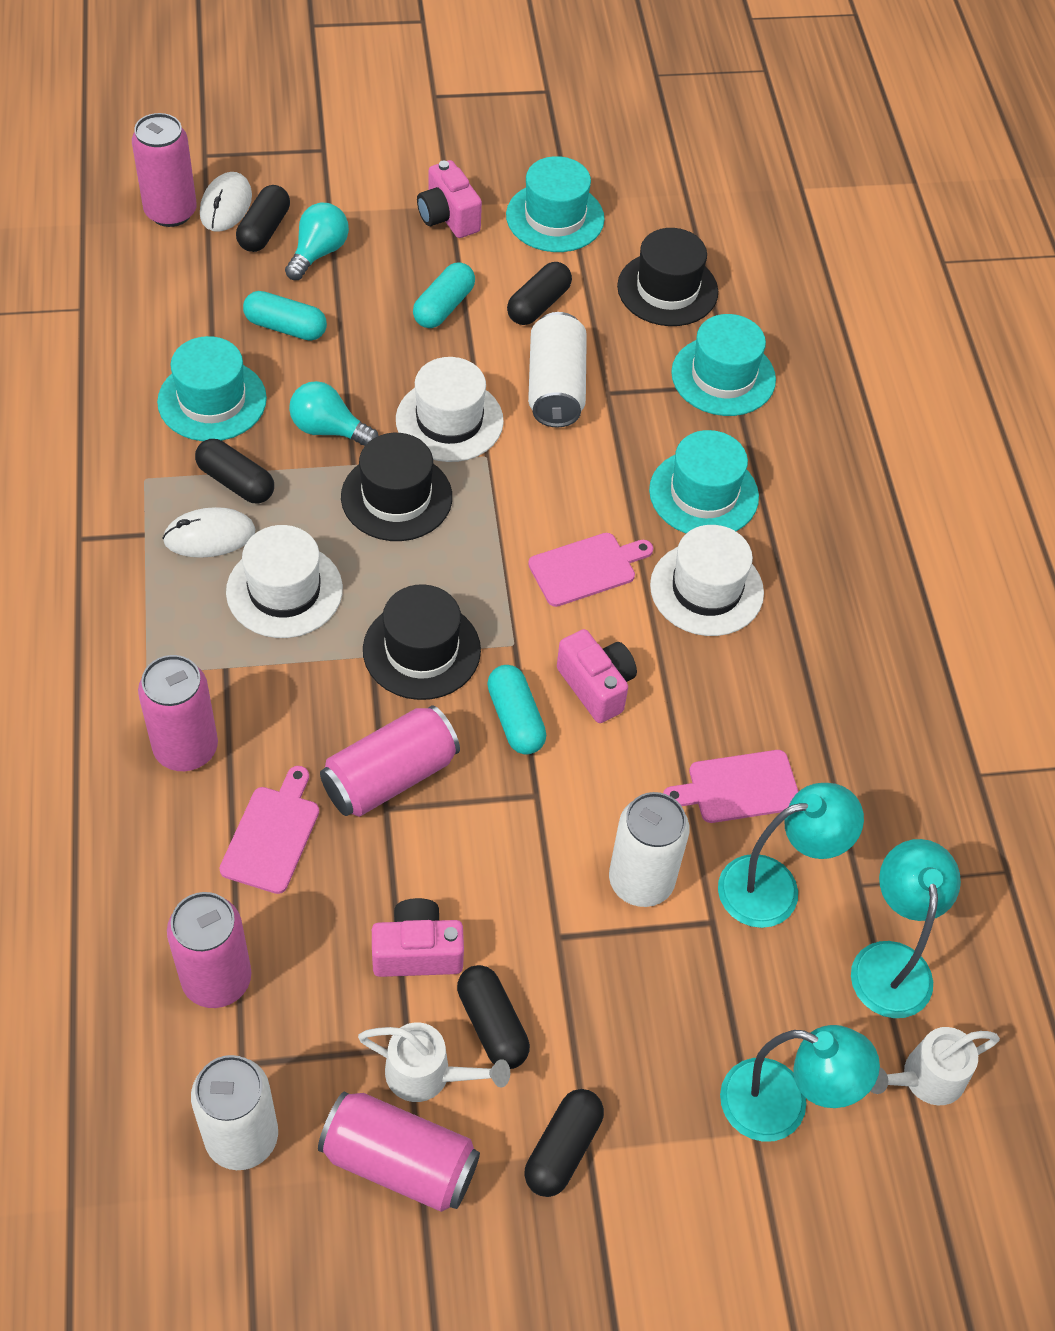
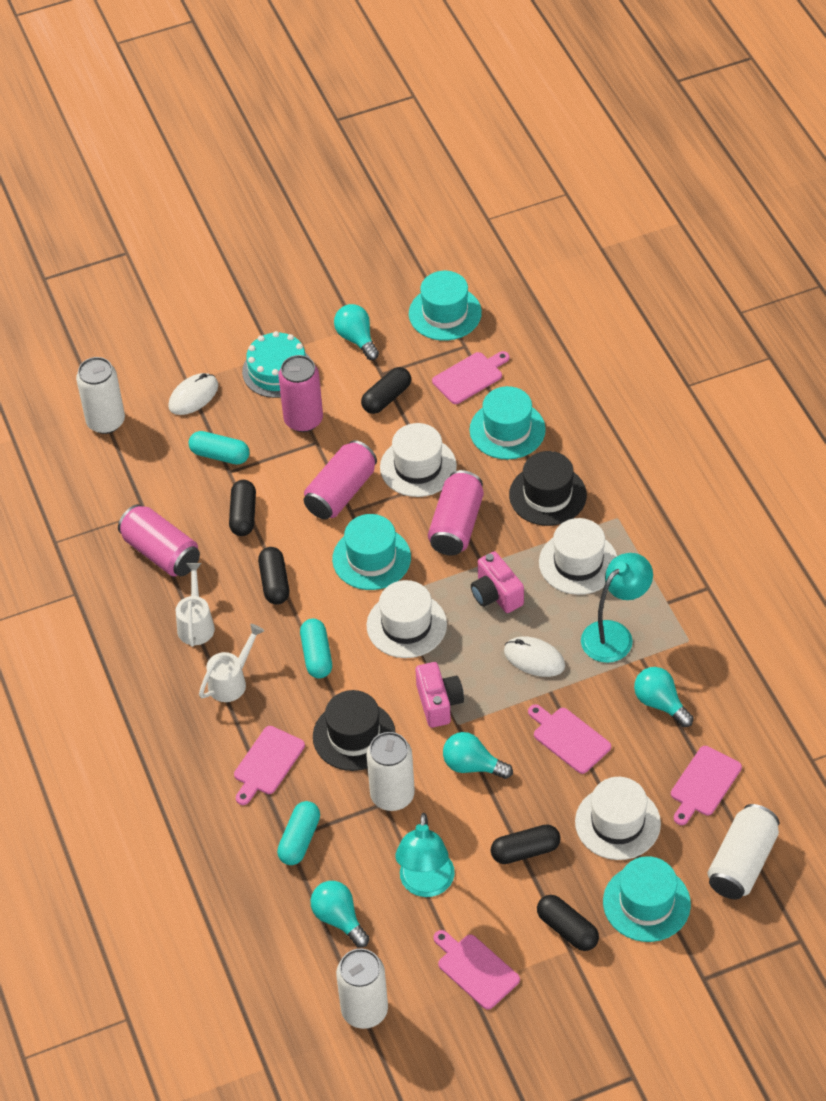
black hat: [341,433,452,541] [363,584,481,700] [617,228,718,326] = 3 -> [313,690,396,771] [509,451,587,526] = 2
pink camera: [372,898,464,977] [417,160,482,238] [557,629,637,723] = 3 -> [415,662,464,728] [471,551,524,613] = 2
pink can: [132,113,197,227] [138,655,218,771] [167,892,251,1008] [318,1091,480,1212] [320,705,460,817] = 5 -> [118,504,200,576] [278,355,323,432] [304,440,377,520] [428,470,484,556] = 4
pink cutting board: [219,766,319,894] [528,533,653,607] [663,750,799,823] = 3 -> [234,726,305,805] [432,351,509,404] [433,930,520,1010] [528,704,611,774] [671,746,742,825] = 5
turquoise cake: none = 0 -> [242,331,310,398] = 1
turquoise lamp: [718,783,864,928] [720,1025,880,1142] [851,839,961,1018] = 3 -> [395,813,455,897] [581,553,653,663] = 2
turquoise light bulb: [285,203,349,280] [289,381,378,446] = 2 -> [311,881,369,947] [334,304,379,360] [443,732,513,779] [634,667,694,727] = 4
white can: [191,1055,278,1170] [528,312,587,428] [609,792,690,907] = 3 -> [76,357,125,434] [336,949,388,1029] [366,732,415,811] [708,804,780,899] = 4
white hat: [226,525,343,638] [396,357,504,462] [650,525,764,636] = 3 -> [367,580,447,658] [380,423,457,497] [539,518,617,595] [575,777,661,860] = 4

